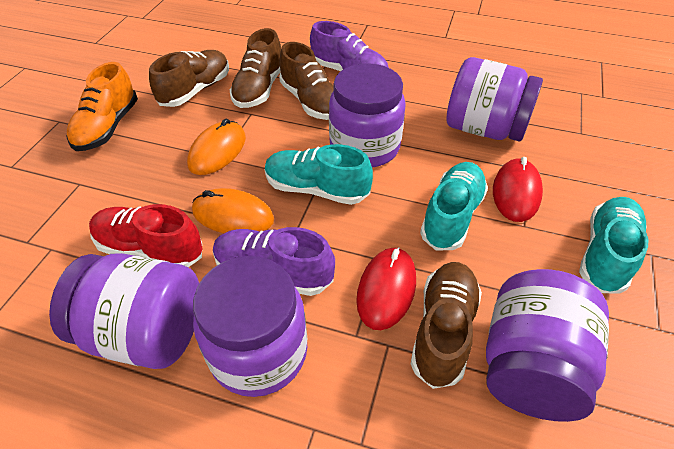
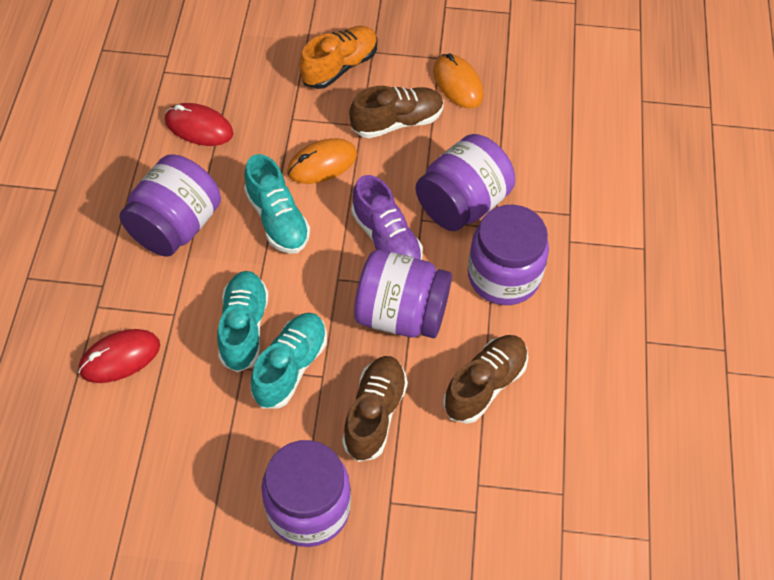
brown shoe: [149,50,229,107] [230,28,281,108] [279,42,334,120] [411,262,482,389] = 4 -> [342,356,408,462] [349,86,444,138] [443,335,528,424] = 3
purple shoe: [213,227,335,296] [310,21,389,71] = 2 -> [351,175,423,260] = 1
red shoe: [89,204,203,267] = 1 -> none = 0

